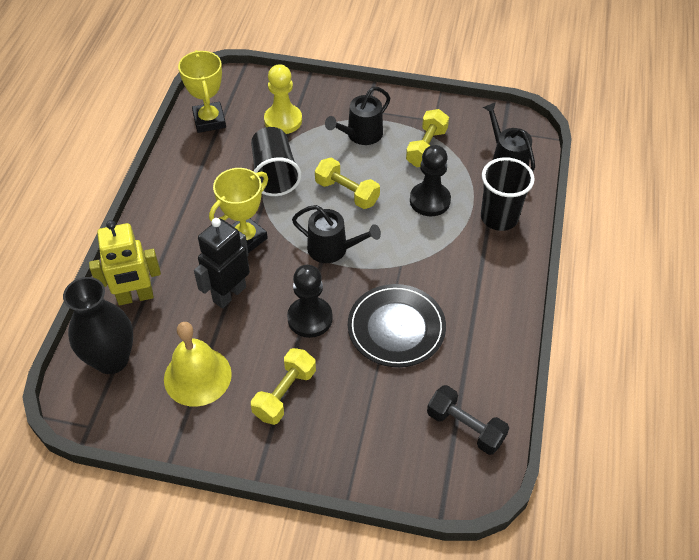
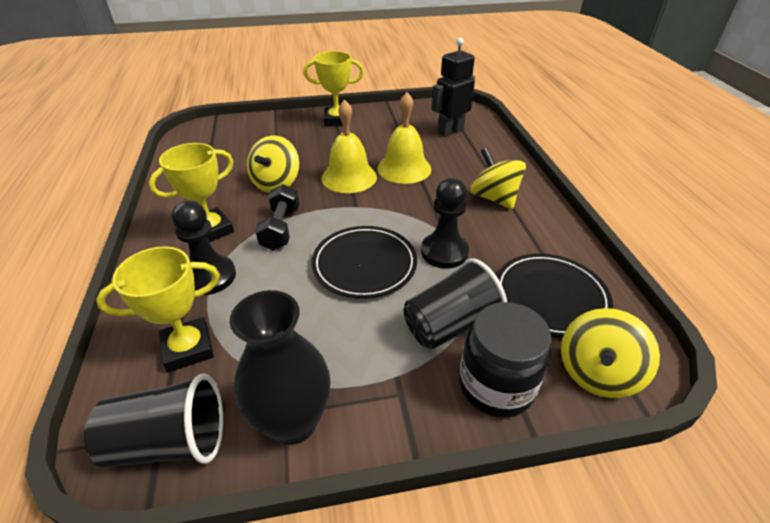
black jar: none = 0 -> [459,302,551,418] = 1
black plate: [348,284,446,367] = 1 -> [312,226,417,299] [497,254,613,337] = 2
black watering can: [292,205,381,263] [325,87,390,145] [483,102,535,171] = 3 -> none = 0
yellow bell: [164,322,232,407] = 1 -> [322,99,377,193] [377,92,431,184] = 2
yellow dumbbell: [251,348,316,425] [315,158,380,209] [406,109,449,167] = 3 -> none = 0
yellow pawn: [264,64,302,134] = 1 -> none = 0
yellow robot: [89,220,161,305] = 1 -> none = 0
yellow spinning top: none = 0 -> [247,136,299,193] [470,148,526,209] [561,308,660,398] = 3
yellow trophy: [178,50,226,133] [209,168,268,253] = 2 -> [96,246,220,372] [149,143,234,242] [303,51,364,126] = 3

